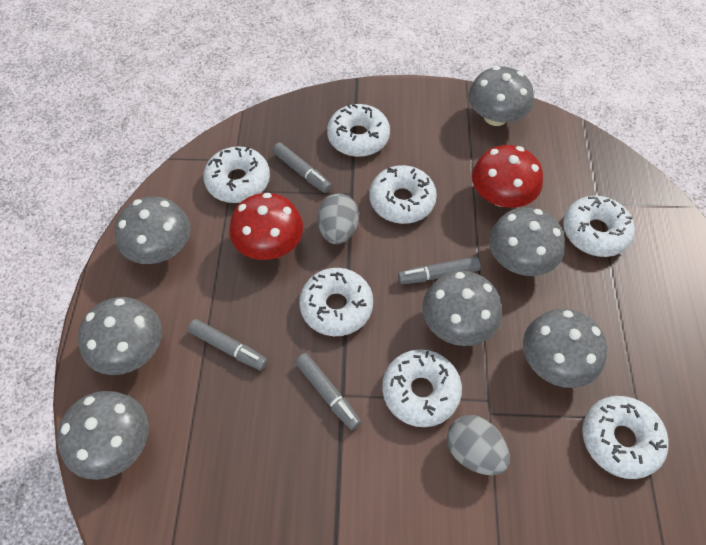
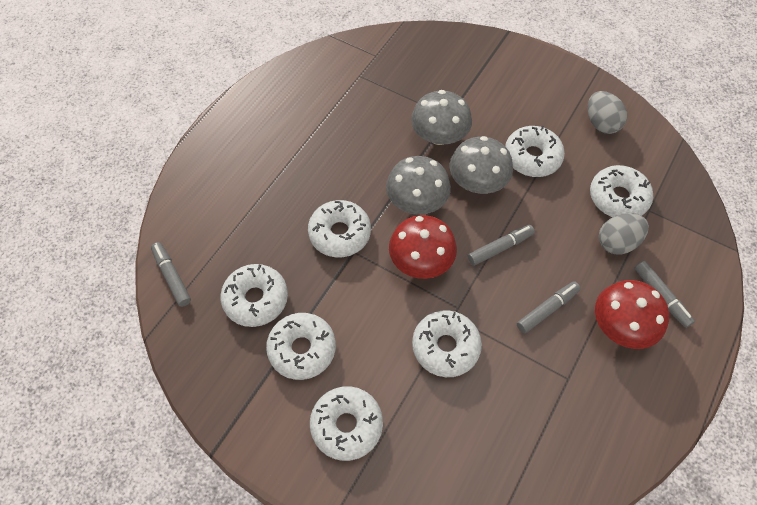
grey mushroom: [57,391,149,480] [78,297,162,375] [115,197,191,264] [422,271,502,346] [468,66,534,126] [489,207,565,276] [523,309,607,388] = 7 -> [386,156,451,215] [411,90,472,145] [449,136,513,194] = 3

